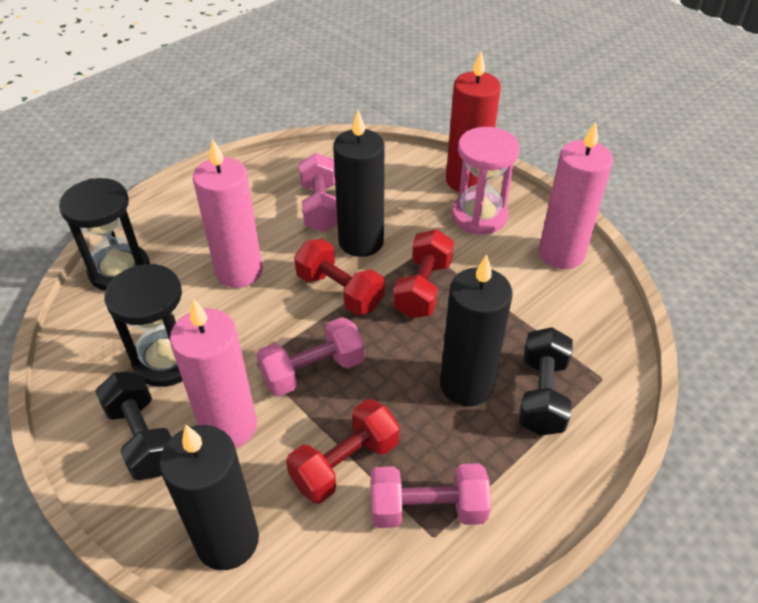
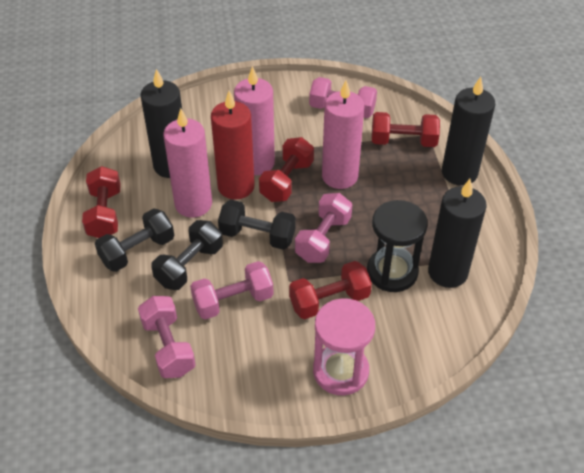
black dumbbell: [95,371,172,480] [519,327,573,436] = 2 -> [95,208,174,272] [151,220,223,290] [218,200,296,250] = 3
black hourglass: [59,178,150,291] [105,264,183,387] = 2 -> [367,200,428,292] = 1
pink dumbbell: [256,317,364,397] [299,153,338,232] [371,463,491,528] = 3 -> [138,296,196,378] [190,261,274,320] [295,193,352,263] [309,77,377,118] = 4
red dumbbell: [286,399,400,503] [294,239,385,315] [393,229,454,318] = 3 -> [82,166,121,238] [259,137,314,202] [289,261,372,319] [371,112,440,147] = 4

